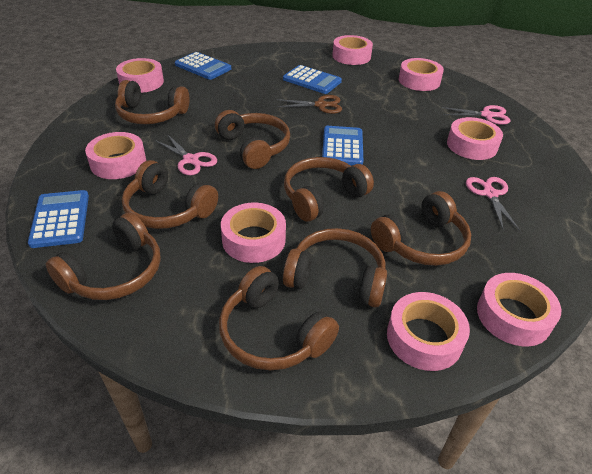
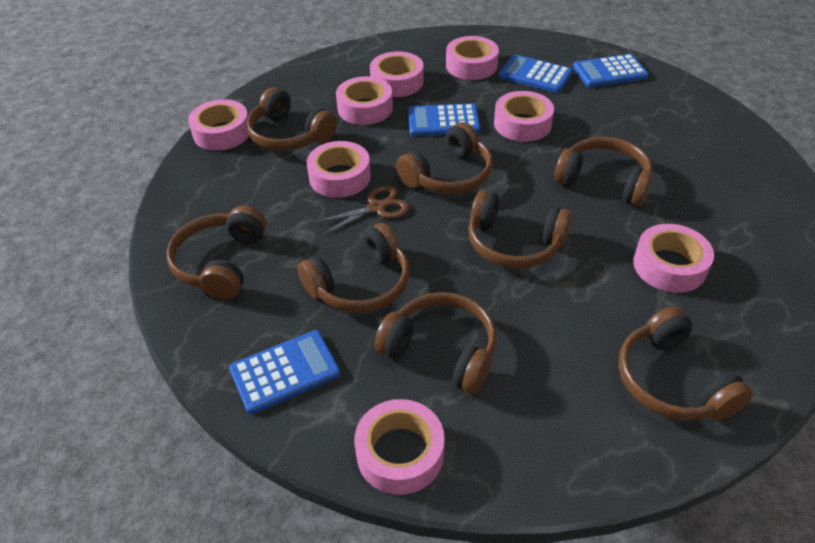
pink scissors: [155,134,217,175] [441,105,510,125] [466,177,520,231] = 3 -> none = 0

